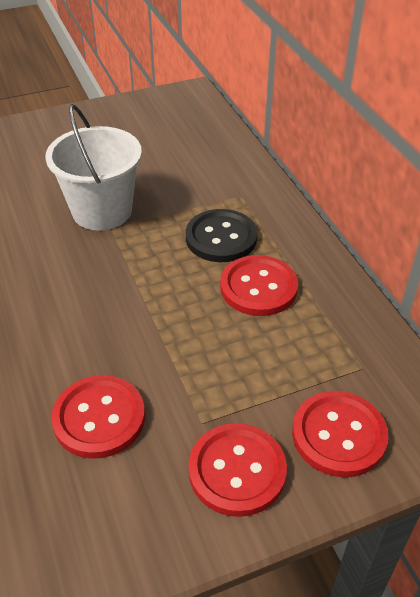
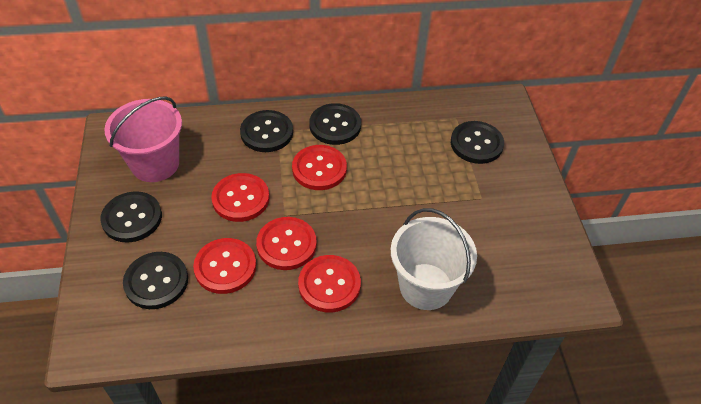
black button: [185,209,258,262] = 1 -> [100,191,162,243] [123,252,188,309] [240,110,293,152] [309,103,361,145] [451,121,504,164] = 5
pink bucket: none = 0 -> [104,97,182,182] = 1
red button: [51,375,145,459] [188,423,287,517] [220,255,298,316] [292,391,388,477] = 4 -> [193,238,256,294] [211,173,269,222] [256,217,317,270] [292,145,347,190] [298,255,361,313] = 5

